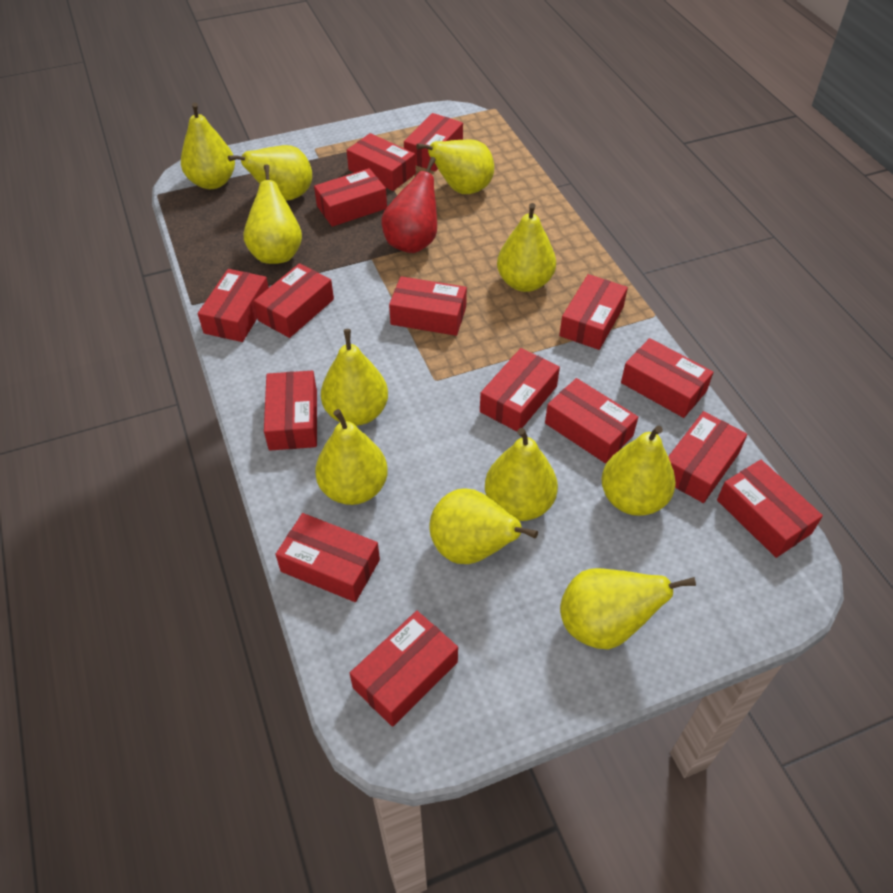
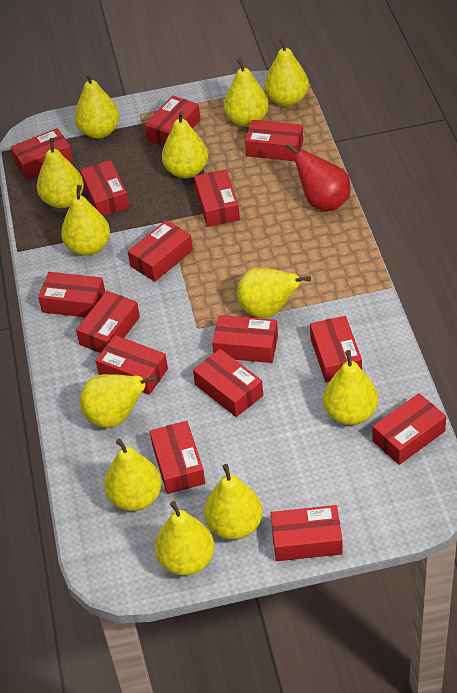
yellow pear: [181,102,235,189] [228,145,312,201] [243,164,302,264] [315,409,388,505] [321,329,388,426] [416,139,494,194] [430,488,538,564] [485,428,558,521] [497,203,556,292] [560,568,696,650] [601,426,676,516] = 11 -> [37,138,84,208] [61,185,110,256] [75,73,119,138] [80,374,157,428] [104,439,162,511] [155,501,215,575] [162,111,208,178] [204,464,263,540] [224,58,269,127] [237,267,311,318] [265,37,309,107] [323,350,378,425] = 12

